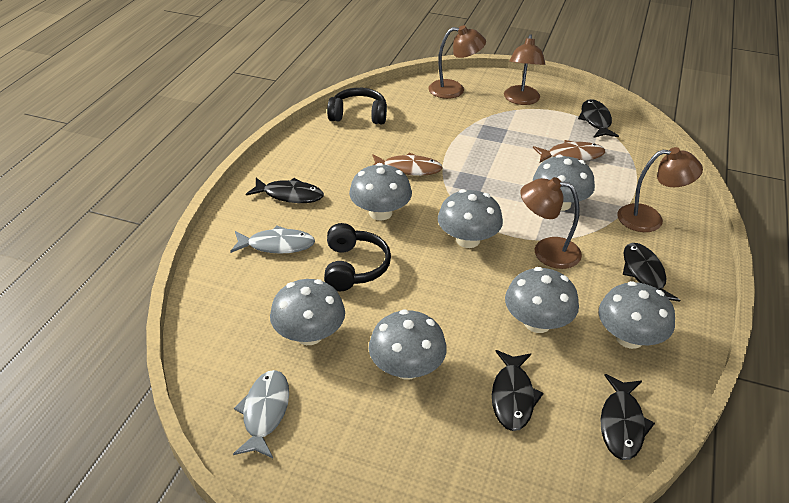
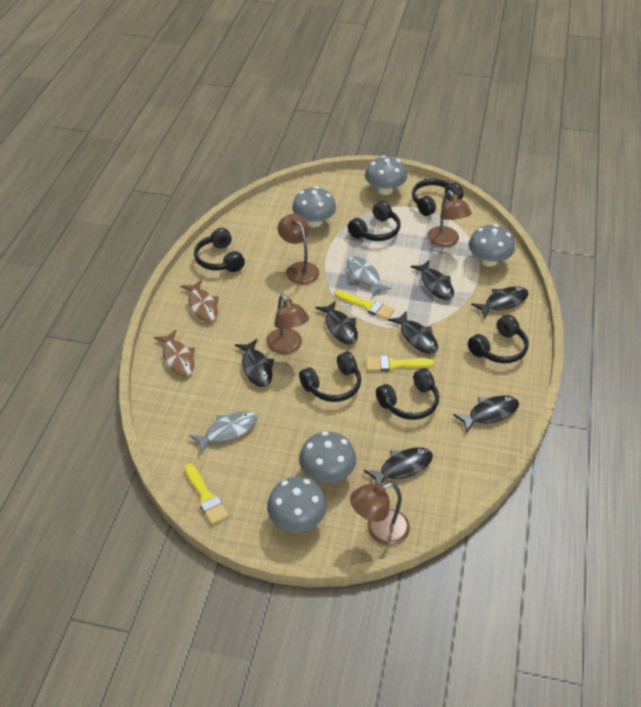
black fish: [246,178,324,203] [492,350,544,431] [578,99,619,138] [601,374,655,460] [622,243,680,302] = 5 -> [235,339,274,387] [315,301,358,345] [364,447,433,484] [388,311,438,354] [410,260,454,300] [453,395,519,433] [471,286,529,319] = 7
black headphones: [324,223,391,291] [327,88,387,124] = 2 -> [194,228,245,272] [299,351,361,402] [348,201,401,241] [376,368,439,420] [412,179,463,216] [468,315,529,363] = 6
grey mushroom: [270,279,345,345] [349,163,412,221] [369,309,447,380] [438,189,503,248] [505,267,579,333] [533,154,595,211] [598,281,675,349] = 7 -> [267,477,327,532] [292,186,336,227] [299,431,356,483] [365,155,407,195] [469,224,515,267] = 5
yellow brush: none = 0 -> [184,464,229,525] [335,290,395,320] [366,355,434,371] = 3

